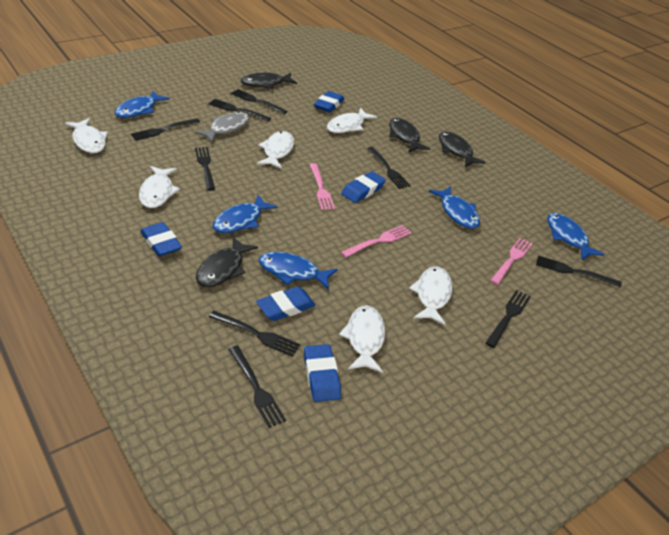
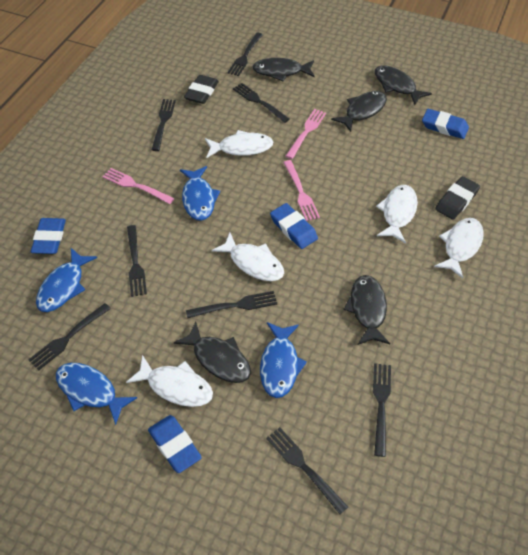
black eraser: none = 0 -> [184,75,219,104] [435,176,480,220] = 2
black fish: [196,237,258,287] [241,73,297,89] [389,118,430,153] [439,131,486,167] = 4 -> [174,322,251,383] [252,58,315,81] [331,91,387,132] [343,275,390,345] [375,65,432,105] = 5
black fork: [131,118,200,141] [195,147,215,191] [209,99,271,121] [209,311,300,357] [228,345,286,428] [231,89,288,114] [367,147,411,189] [485,290,531,348] [536,256,622,288] = 9 -> [28,303,111,370] [127,225,147,297] [152,99,176,151] [186,291,277,318] [228,33,263,76] [233,83,290,123] [266,427,348,514] [373,363,391,457] = 8
blue eraser: [140,222,182,257] [256,286,316,321] [304,344,341,402] [314,91,344,113] [341,171,386,203] = 5 -> [31,218,66,254] [148,415,202,473] [270,203,318,249] [422,109,469,139] = 4
blue fish: [115,91,170,118] [213,195,278,233] [259,252,338,289] [429,186,480,229] [547,213,605,260] = 5 -> [36,248,97,312] [56,363,137,425] [180,166,220,221] [260,322,307,398] = 4
grey fish: [195,112,249,142] = 1 -> none = 0
white fish: [65,118,108,153] [139,166,180,208] [257,131,294,169] [327,108,377,133] [339,305,385,373] [409,266,452,325] = 6 -> [126,355,213,407] [205,130,273,158] [211,233,284,281] [376,185,418,243] [434,218,484,279] = 5

